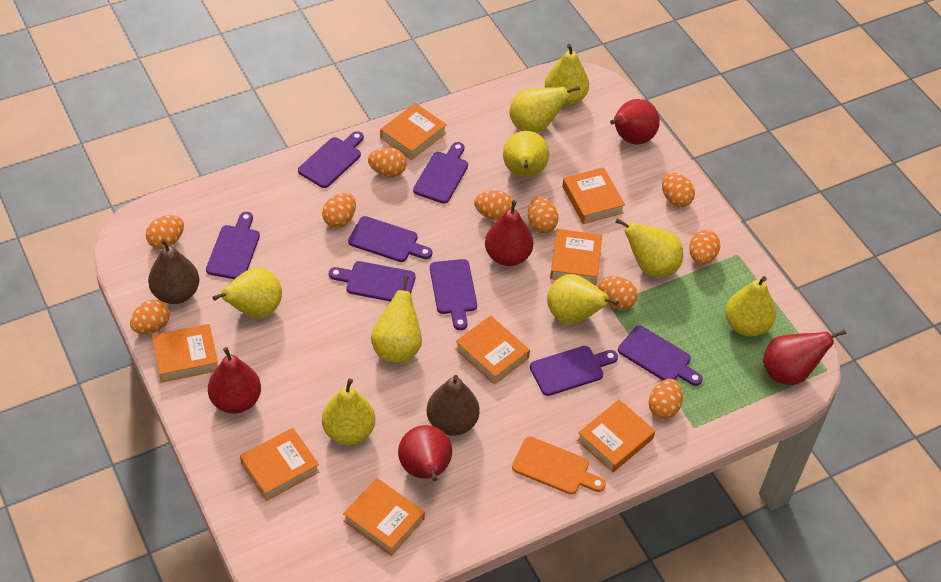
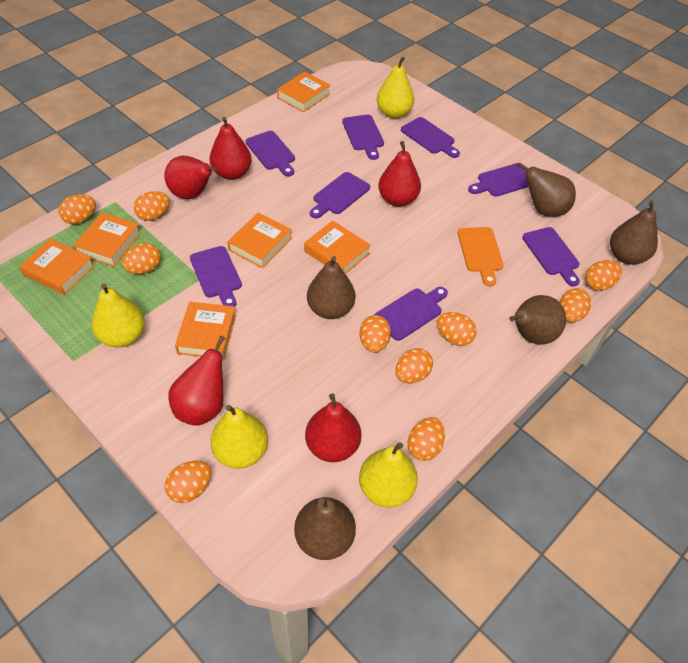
brown pear: [148,239,199,304] [426,375,480,436] = 2 -> [294,497,356,560] [307,256,355,319] [509,295,566,345] [517,163,576,217] [610,200,658,265] = 5
orange book: [152,324,218,383] [240,428,319,501] [343,478,425,556] [380,103,447,160] [455,315,530,385] [550,229,602,285] [562,167,625,224] [577,400,655,472] = 8 -> [19,238,94,295] [73,212,141,267] [175,302,236,359] [227,212,292,268] [277,71,331,112] [304,221,371,274] = 6
yellow pear: [212,268,282,318] [322,378,375,445] [371,276,422,363] [503,131,549,177] [509,86,580,133] [545,44,589,106] [547,274,619,324] [615,219,683,277] [725,276,776,337] = 9 -> [92,283,145,348] [210,405,268,469] [359,442,418,508] [377,57,414,119] = 4

